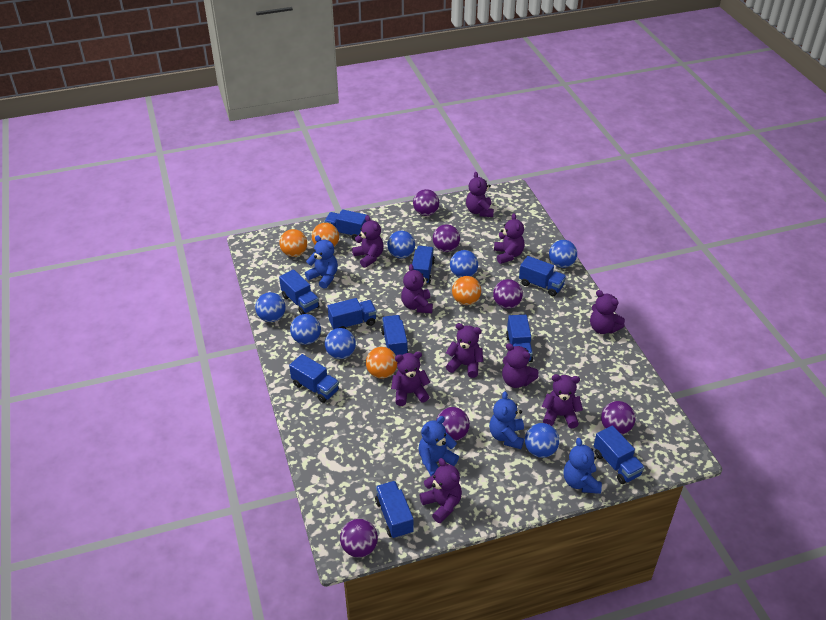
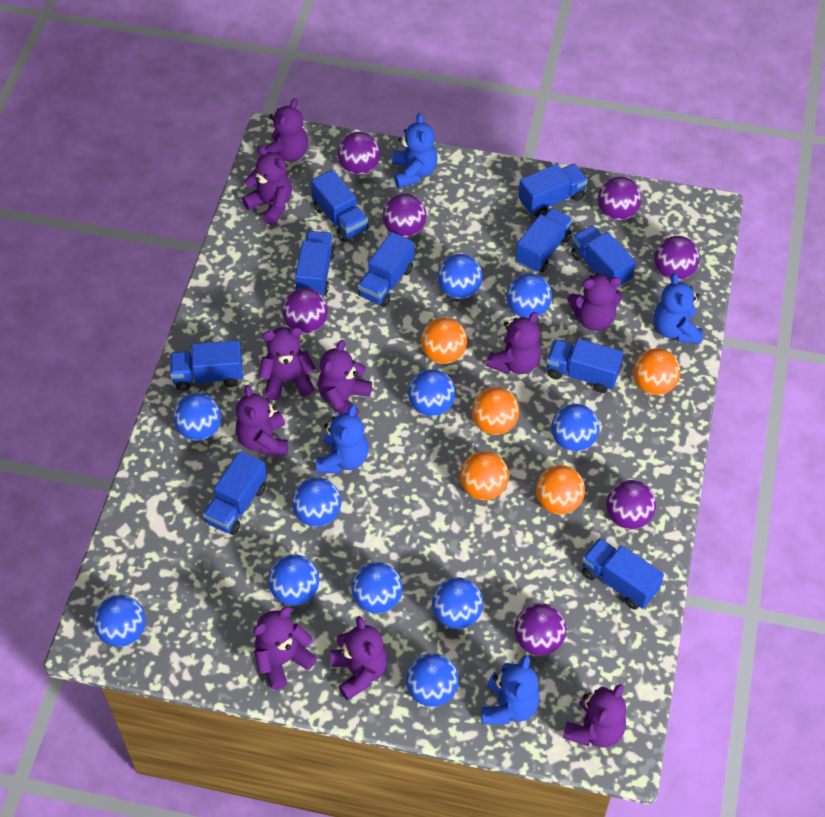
blue ball: [255,292,286,322] [290,314,321,345] [325,328,356,359] [387,231,415,258] [450,250,478,278] [525,423,559,458] [549,240,577,268] = 7 -> [93,595,146,647] [173,393,221,441] [268,554,319,606] [292,477,341,527] [351,562,403,613] [406,653,459,707] [408,369,456,416] [432,577,483,629] [437,254,483,299] [506,273,552,318] [551,404,600,452] = 11
orange ball: [279,229,307,257] [312,223,339,247] [366,347,397,379] [452,276,481,305] = 4 -> [421,318,467,364] [460,451,509,500] [472,387,520,435] [536,465,585,514] [633,348,680,395] = 5
purple ball: [340,519,378,558] [413,189,439,216] [433,224,460,252] [436,407,470,441] [493,279,523,309] [601,401,636,435] = 6 -> [282,288,328,334] [338,132,380,175] [383,193,427,238] [514,603,566,656] [598,176,642,220] [606,480,656,529] [654,236,700,280] = 7

